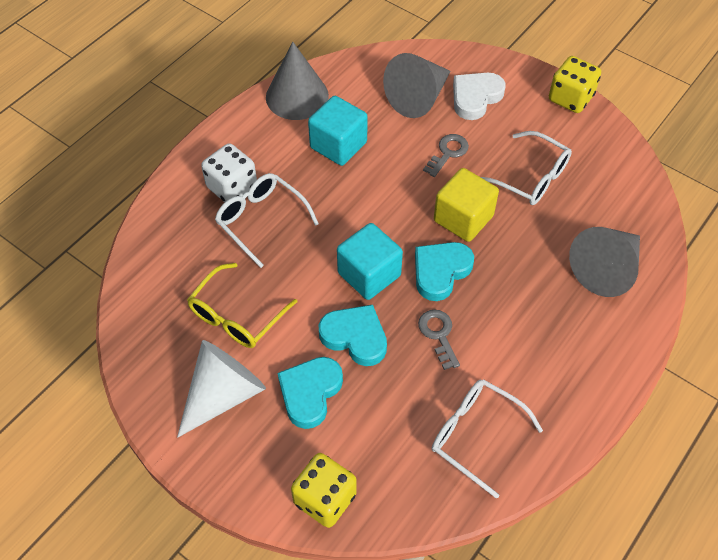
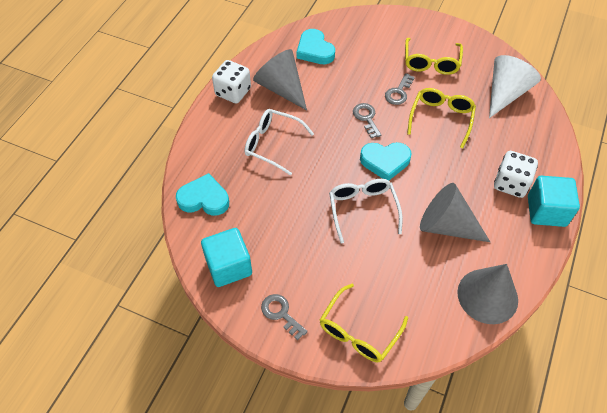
grey key: [418,309,460,370] [423,134,469,177] = 2 -> [261,294,308,340] [353,103,381,138] [385,73,415,105] = 3
white dice: [201,143,257,202] = 1 -> [212,60,251,104] [494,151,538,198] = 2
white glasses: [215,173,319,268] [432,379,543,498] [481,131,572,205] = 3 -> [245,109,314,175] [329,179,403,244] = 2
white heart: [453,73,506,120] = 1 -> none = 0
yellow cube: [434,168,499,242] = 1 -> none = 0
yellow dice: [291,453,357,528] [549,56,601,113] = 2 -> none = 0
yellow glasses: [187,263,298,348] = 1 -> [320,284,408,362] [405,38,463,75] [407,88,476,148] = 3

